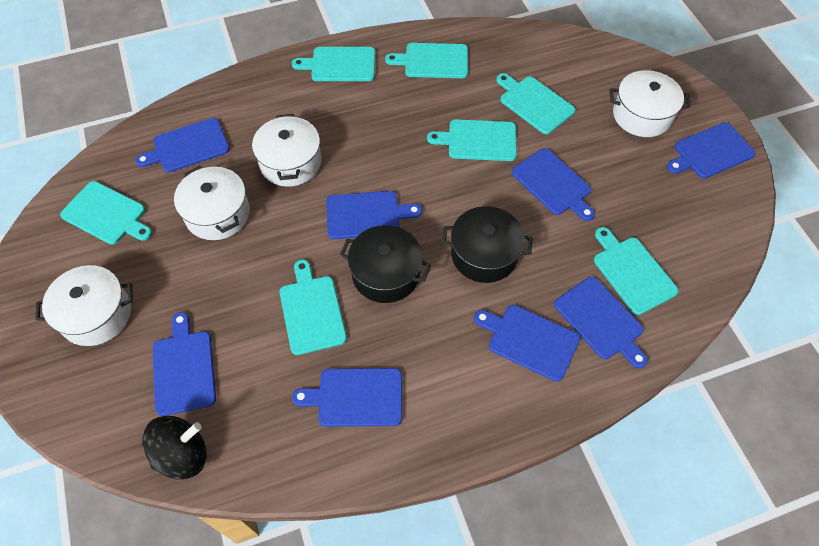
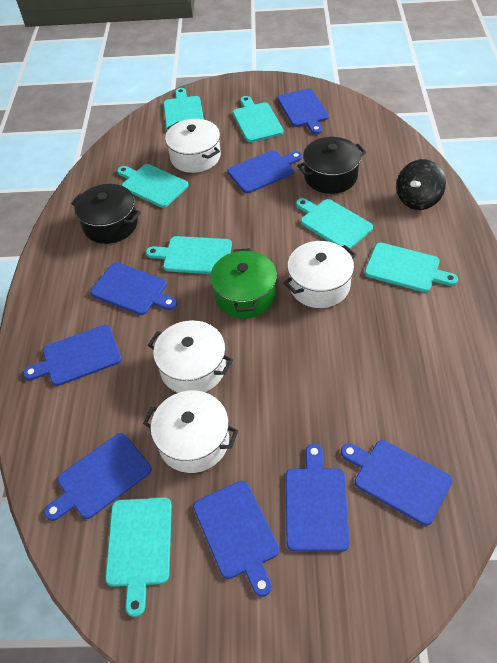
green pot: none = 0 -> [210,248,277,318] = 1

